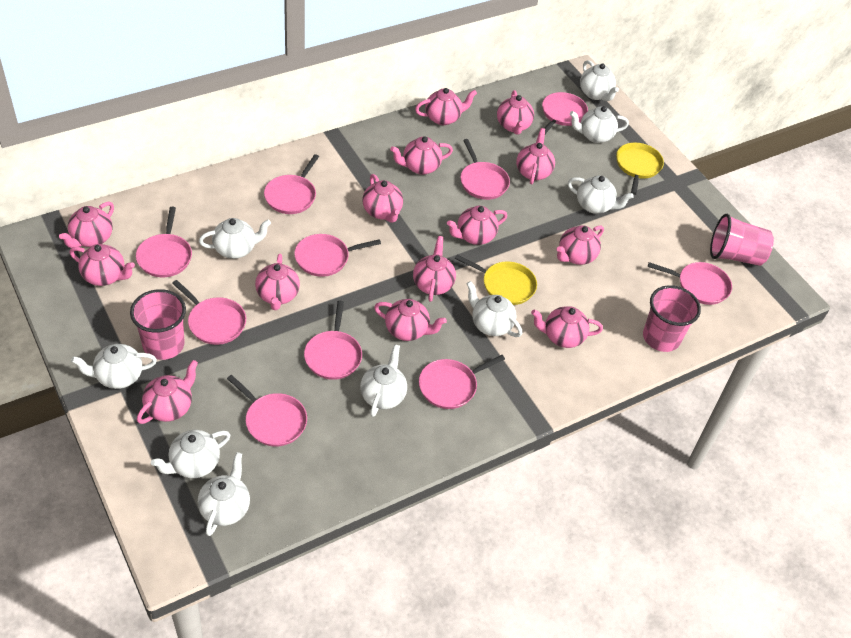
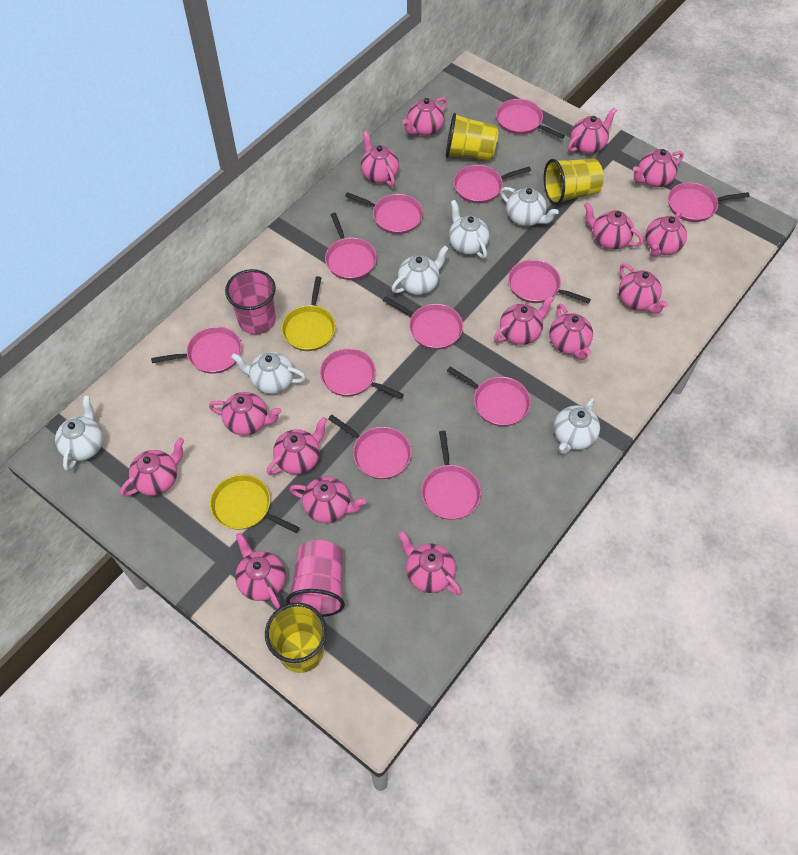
pink cup: [130,289,186,360] [643,285,701,352] [710,214,774,266] = 3 -> [225,269,276,335] [286,540,345,617] = 2
pink pan: [136,207,192,277] [172,280,246,345] [227,375,307,446] [264,154,319,214] [294,234,381,277] [304,301,362,380] [419,355,505,409] [460,139,510,200] [542,92,588,134] [648,262,732,305] = 10 -> [151,327,242,374] [320,348,404,399] [325,213,377,280] [328,415,411,479] [345,192,423,234] [383,296,463,350] [421,431,481,520] [447,367,531,426] [454,165,531,204] [496,99,565,139] [508,260,591,304] [668,182,750,222] = 12
pink teapot: [59,202,114,248] [70,244,135,286] [137,360,198,424] [255,254,300,310] [363,174,403,223] [374,299,447,341] [390,136,453,175] [413,236,456,302] [415,88,477,125] [447,206,507,245] [497,90,534,135] [516,128,555,184] [531,306,603,348] [556,225,604,265] = 14 -> [120,438,184,496] [209,392,282,436] [235,533,286,609] [267,417,327,475] [289,476,366,523] [361,131,399,187] [398,531,461,595] [402,97,447,136] [494,295,554,345] [549,304,593,360] [568,108,617,154] [584,202,643,249] [619,263,668,314] [633,149,684,187] [645,211,687,257] = 15
white teapot: [71,344,157,389] [151,430,230,478] [198,452,250,536] [199,218,271,259] [360,344,407,417] [467,281,522,337] [568,176,634,214] [570,106,629,143] [580,60,619,101] = 9 -> [55,395,103,471] [231,352,306,394] [392,246,449,295] [449,200,489,259] [500,187,559,226] [554,398,600,454] = 6
yellow cup: none = 0 -> [265,602,327,673] [446,113,499,160] [544,158,604,205] = 3

